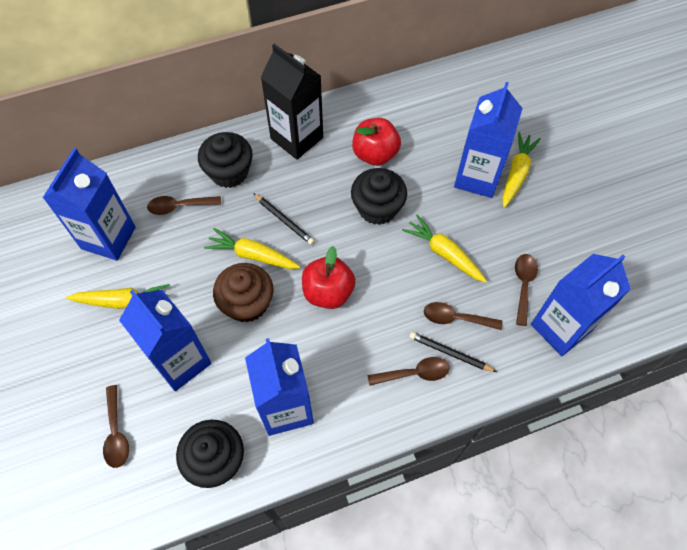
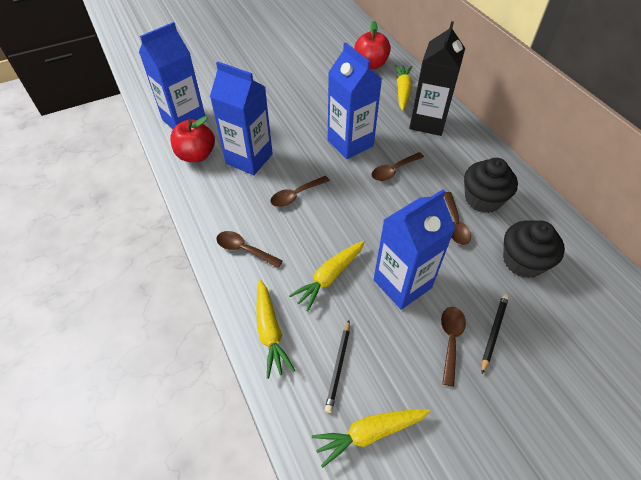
black cupcake: [176,420,244,488] [198,132,253,188] [351,168,407,225] = 3 -> [464,158,518,213] [503,220,565,278] = 2
blue carton: [43,148,136,261] [119,290,211,391] [245,338,314,436] [454,82,522,198] [531,254,631,356] = 5 -> [139,22,206,129] [210,61,273,175] [328,42,382,159] [374,189,455,310] = 4
brown cupcake: [213,263,273,323] = 1 -> none = 0

